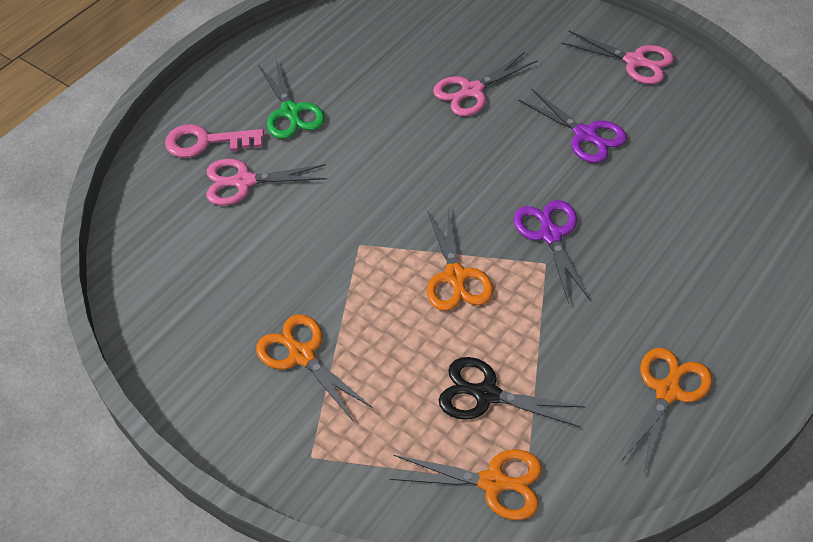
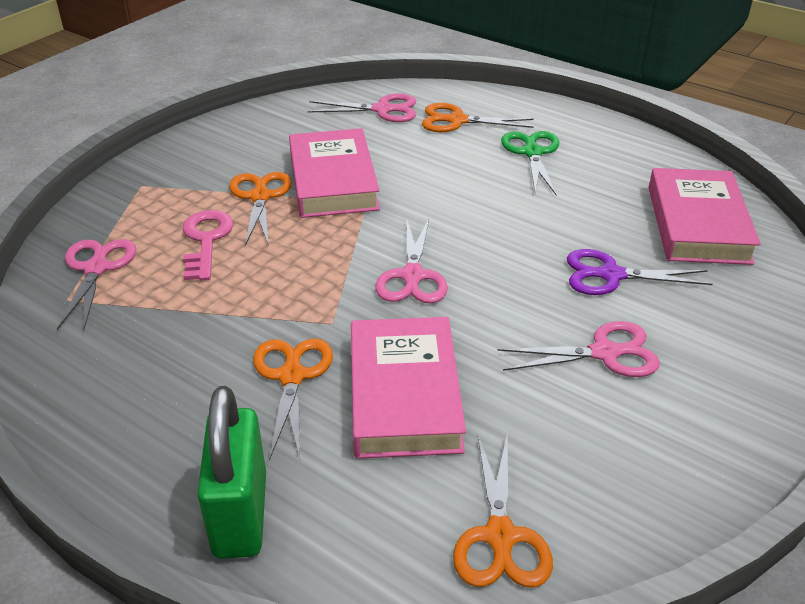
black scissors: [439,357,585,427] = 1 -> none = 0
green padlock: none = 0 -> [197,386,266,559] = 1
pink book: none = 0 -> [289,128,380,218] [351,317,466,459] [649,168,761,265] = 3
pink scissors: [206,159,327,205] [433,52,538,116] [561,31,674,84] = 3 -> [57,239,136,330] [308,93,416,122] [375,219,448,303] [497,321,660,377] = 4
purple scissors: [513,200,590,304] [518,88,627,163] = 2 -> [567,249,712,295] = 1

